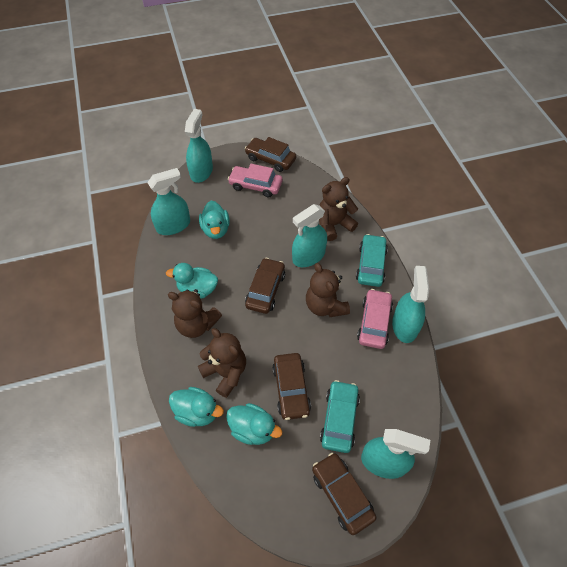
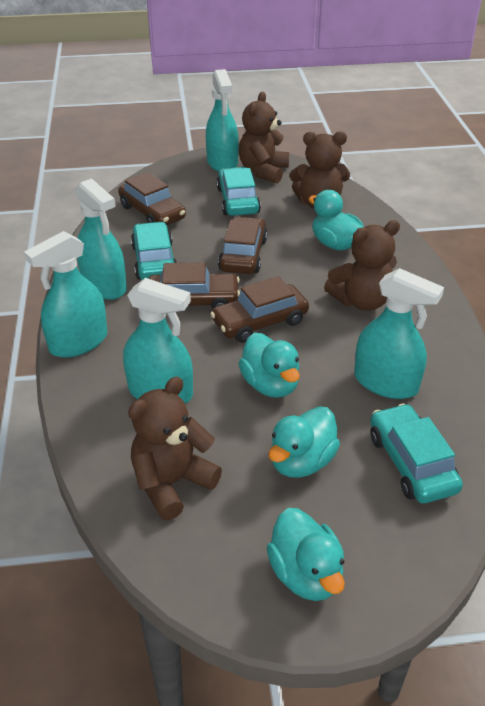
pink car: [228,164,283,197] [357,289,393,349] = 2 -> none = 0
turquoise car: [320,380,360,453] [356,234,388,287] = 2 -> [131,222,177,280] [217,167,261,216] [370,403,463,503] = 3

